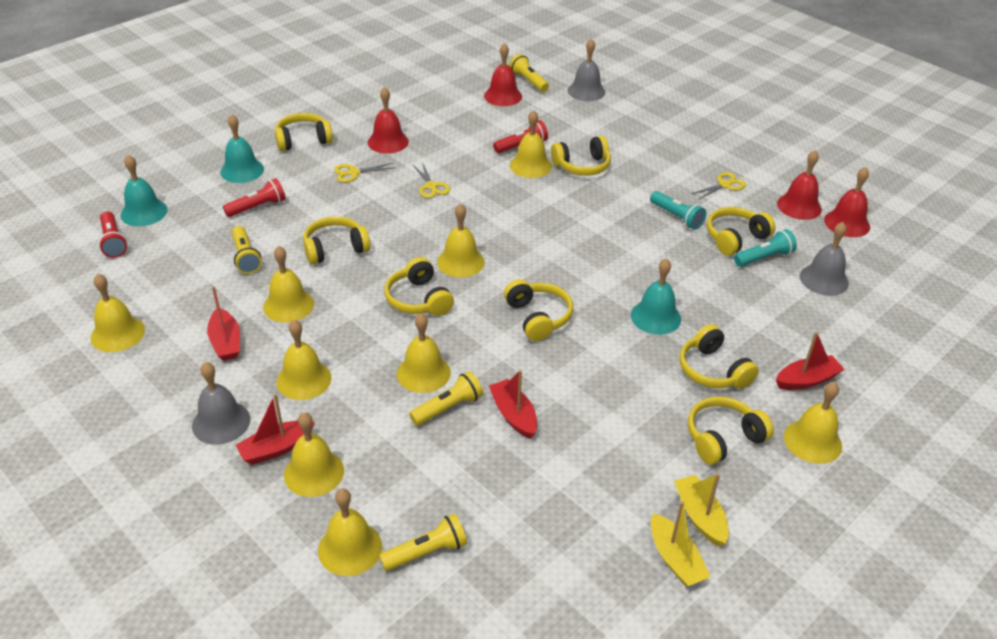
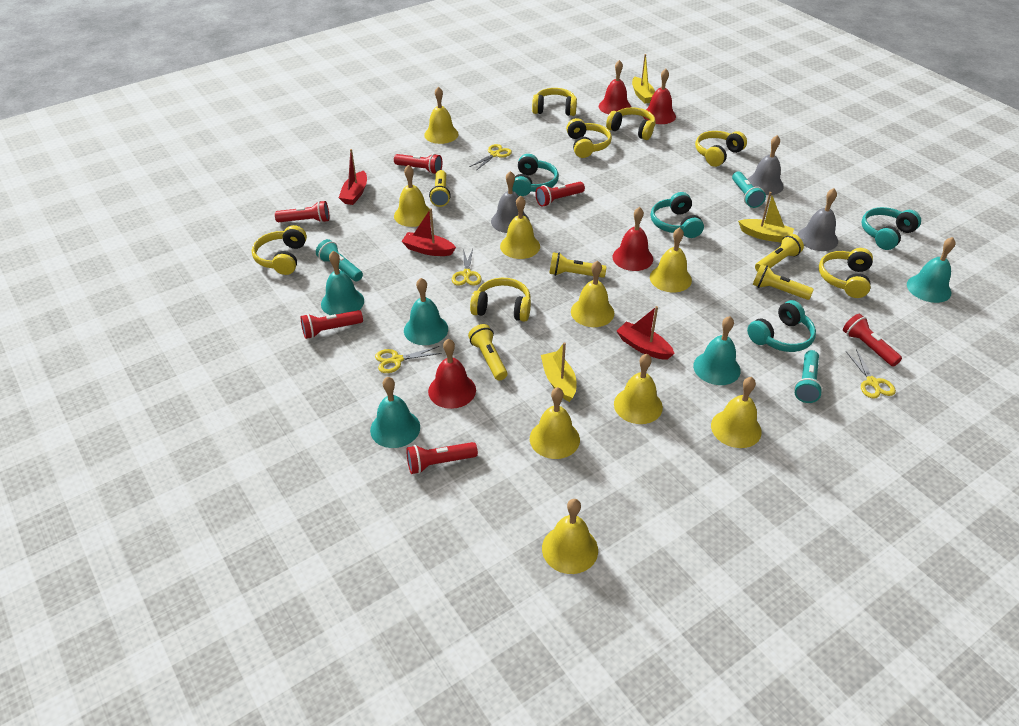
red boat: [207,286,240,361] [236,394,315,465] [489,370,537,439] [776,332,845,390] = 4 -> [339,149,367,205] [401,208,456,256] [617,306,675,360] = 3
red flashlight: [99,212,127,258] [223,178,286,217] [493,120,548,153] = 3 -> [275,201,329,223] [301,310,363,339] [394,154,442,174] [406,442,478,474] [535,182,585,207] [843,314,902,367] = 6
turquoise bell: [121,155,168,226] [220,114,264,183] [631,258,681,335] = 3 -> [321,251,364,315] [370,377,420,448] [404,278,448,345] [693,316,741,385] [907,237,955,303] = 5
turquoise flashlight: [650,191,706,230] [734,229,797,267] = 2 -> [316,239,363,281] [732,171,766,208] [794,350,823,403] = 3
turquoise headphones: none = 0 -> [513,154,559,196] [651,192,704,238] [747,300,816,352] [861,207,921,250] = 4
yellow boat: [651,501,711,587] [674,473,729,546] = 2 -> [541,342,576,402] [632,54,655,104] [738,192,794,243] = 3
yellow flashlight: [232,226,262,274] [379,513,467,571] [409,371,483,426] [509,54,549,92] = 4 -> [429,170,451,207] [468,324,508,381] [549,252,606,278] [753,264,814,300] [755,234,804,272] = 5
yellow headphones: [275,113,333,151] [303,216,371,265] [384,257,454,316] [504,279,573,341] [551,136,611,176] [680,324,759,389] [688,396,774,465] [707,207,775,256] = 8 -> [252,225,307,275] [470,278,531,322] [532,88,577,116] [566,118,612,158] [606,107,655,140] [695,131,747,167] [819,248,873,298] = 7
yellow scissors: [334,163,396,183] [413,162,450,198] [691,172,746,200] = 3 -> [375,346,442,373] [452,249,482,286] [469,144,512,170] [846,349,896,399] = 4

